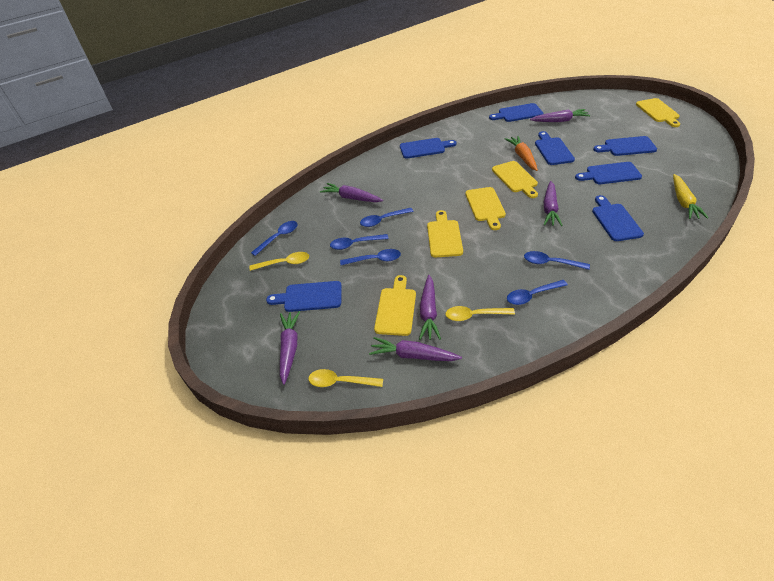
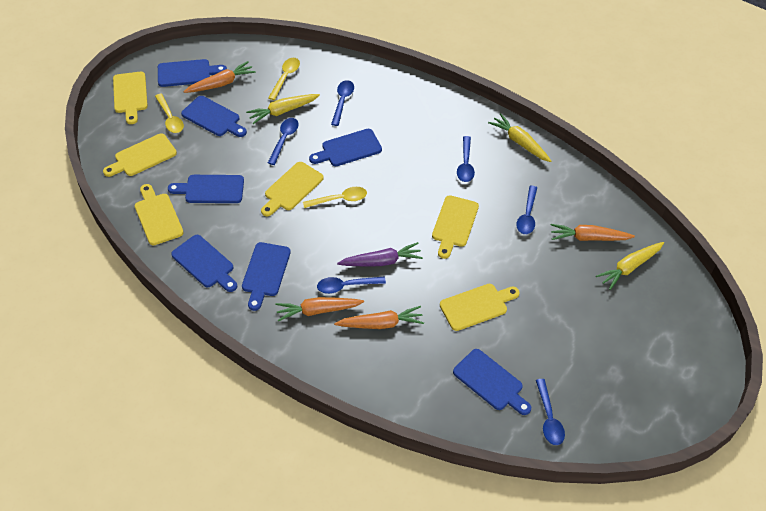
orange carrot: [505,136,538,171] = 1 -> [183,61,256,93] [275,297,364,321] [334,306,424,329] [551,224,635,241] = 4
purple carrot: [280,311,300,385] [320,183,383,202] [369,337,462,361] [419,275,441,340] [530,109,590,122] [544,181,563,226] = 6 -> [337,242,423,266] = 1
yellow carrot: [673,174,709,219] = 1 -> [246,94,320,124] [488,113,551,162] [596,242,664,290] = 3
yellow cutting board: [374,275,416,336] [427,210,463,257] [465,187,506,230] [492,161,538,198] [636,98,680,127] = 5 -> [103,133,177,177] [113,72,148,124] [135,184,184,245] [261,162,324,216] [432,195,479,259] [440,284,519,331] = 6

